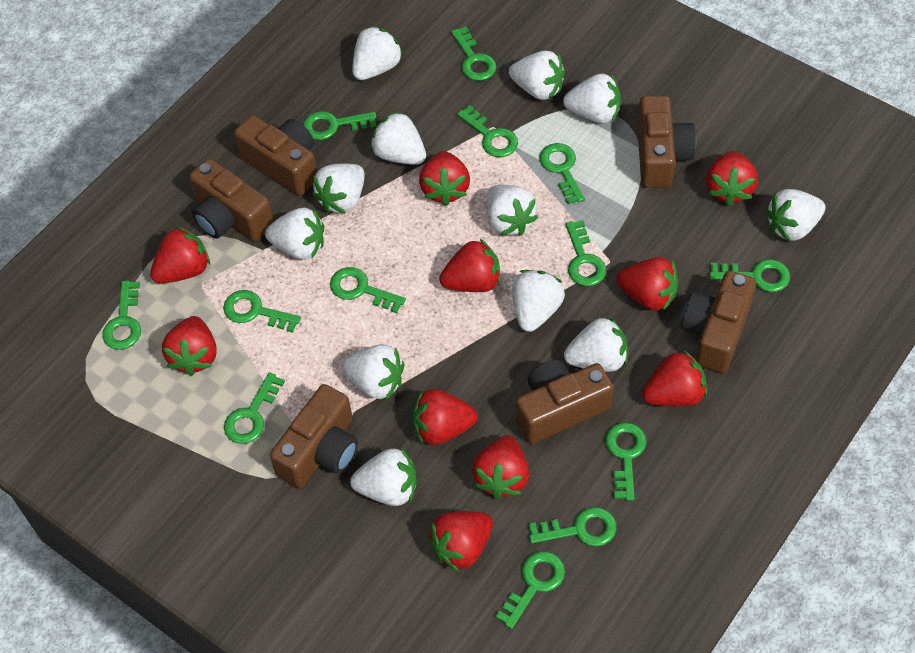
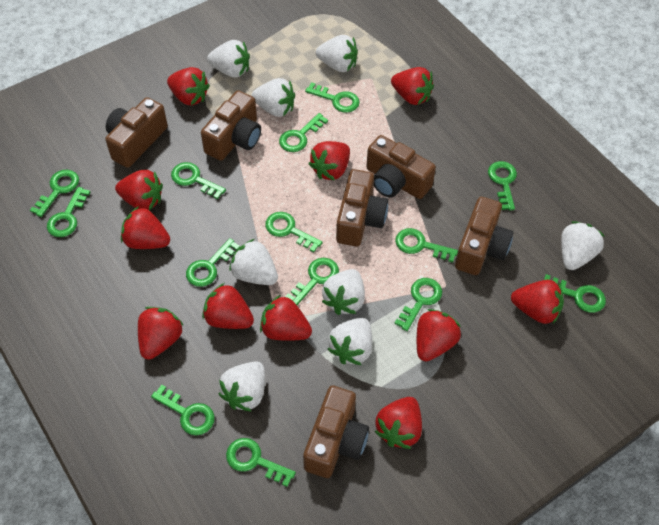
green key: [102,281,141,350] [223,290,301,333] [224,372,285,444] [303,111,377,140] [330,267,406,313] [451,27,497,81] [457,105,518,157] [495,551,565,629] [529,507,617,546] [539,143,585,204] [565,220,606,286] [605,422,646,501] [709,259,790,292] = 13 -> [30,170,79,217] [47,187,90,237] [151,385,215,435] [171,162,226,199] [186,238,240,287] [226,438,296,487] [265,212,323,252] [279,113,328,152] [285,258,339,305] [305,82,360,113] [394,278,442,331] [395,228,458,263] [488,161,517,210] [544,274,606,313] = 14
red strawberry: [150,226,210,284] [162,316,217,376] [412,389,478,445] [419,151,470,206] [428,511,493,572] [439,239,500,292] [472,435,529,499] [616,257,679,311] [642,350,707,406] [706,151,758,206] = 10 -> [115,170,163,210] [121,206,170,249] [138,307,184,360] [167,67,210,105] [202,283,254,329] [260,295,312,341] [309,141,350,180] [374,397,422,449] [391,67,434,105] [417,309,461,362] [511,280,564,324] = 11
white strawberry: [265,208,324,260] [312,164,365,214] [341,344,404,400] [350,448,417,506] [352,26,403,80] [370,111,426,165] [487,185,538,236] [509,51,565,100] [512,270,565,332] [563,74,621,123] [564,316,628,372] [765,189,826,241] = 12 -> [207,40,250,77] [218,361,265,412] [229,239,278,285] [251,78,295,117] [316,35,358,72] [322,269,365,315] [328,318,372,365] [561,221,604,270] = 8

